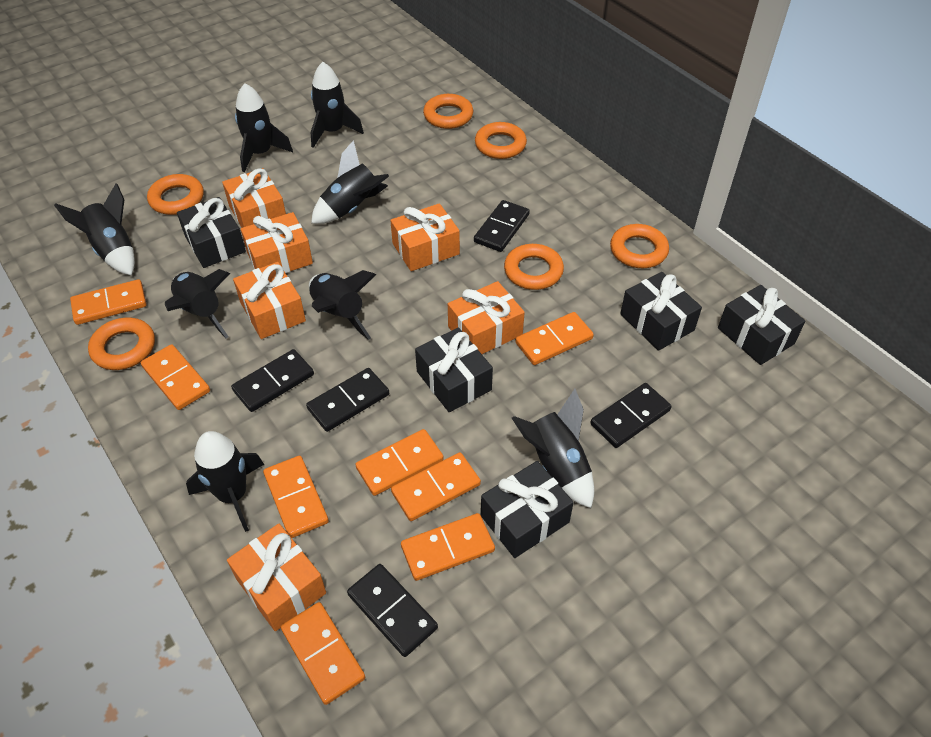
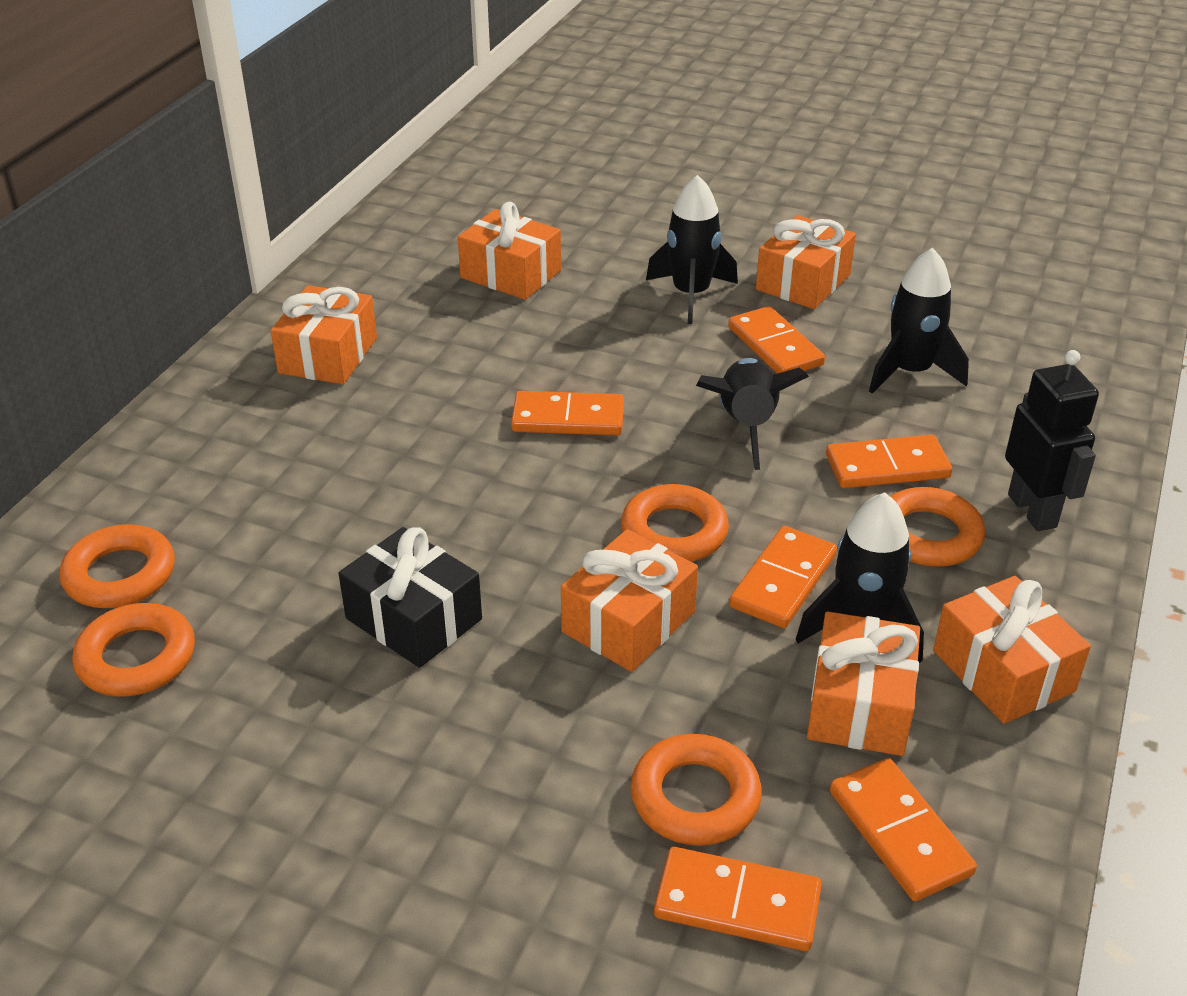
black domino: [231,349,314,412] [306,368,389,432] [347,564,438,657] [474,200,530,252] [590,383,672,448] = 5 -> none = 0
black gift: [177,197,246,268] [415,328,493,412] [481,461,574,558] [620,272,702,351] [718,285,806,365] = 5 -> [338,527,482,668] = 1
black robot: none = 0 -> [1005,350,1099,531] = 1
black rocket: [54,183,135,276] [165,269,230,339] [186,431,264,532] [235,83,293,172] [309,270,376,340] [311,62,364,148] [311,140,389,224] [512,389,594,508] = 8 -> [646,175,738,324] [696,358,809,470] [796,492,924,664] [869,248,969,393] = 4
orange domino: [70,279,147,325] [141,344,210,410] [263,456,329,538] [281,602,365,705] [355,429,444,496] [391,452,481,521] [401,513,495,581] [515,312,594,365] = 8 -> [511,391,624,435] [654,847,822,951] [728,306,825,374] [729,526,837,628] [826,435,952,488] [830,758,977,901] = 6
orange ring: [88,317,155,370] [147,174,204,215] [423,94,473,129] [475,122,527,159] [504,244,564,290] [610,224,669,268] = 6 -> [60,524,175,608] [72,603,195,697] [621,484,729,562] [631,734,762,846] [890,487,986,567] = 5

